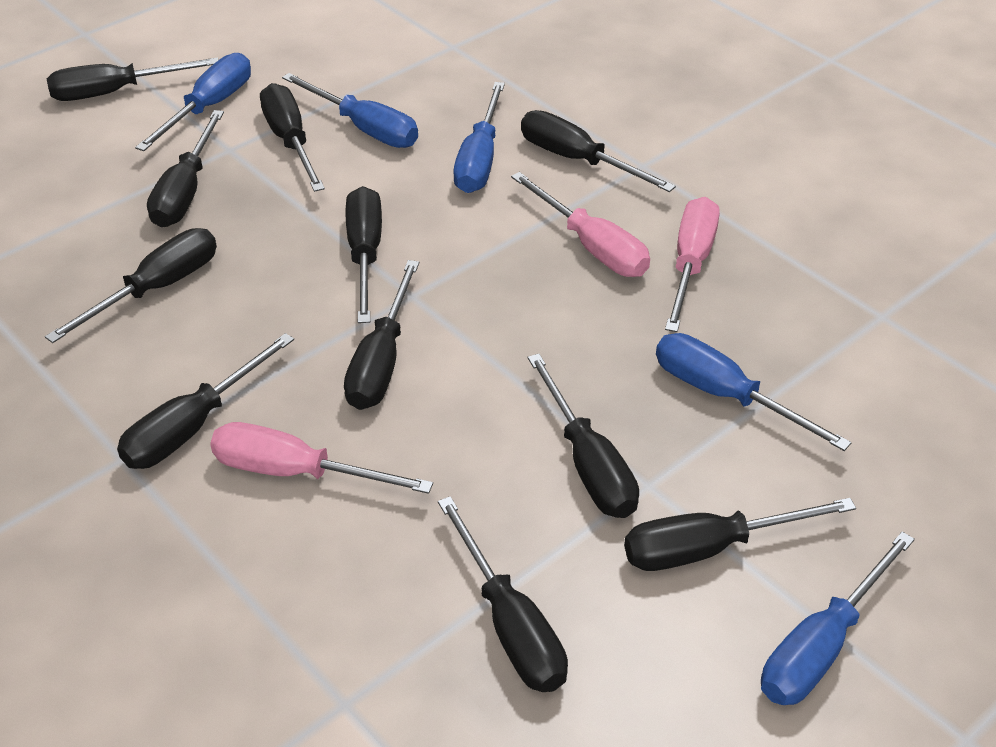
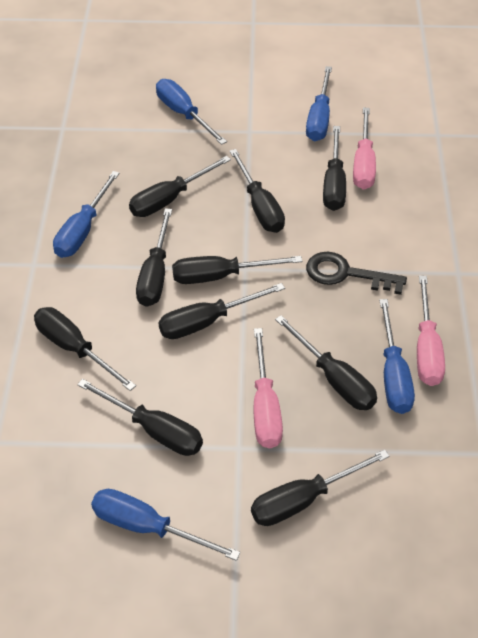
black key: none = 0 -> [306,252,407,295] = 1
black screwdriver: [45,228,217,343] [47,57,219,101] [117,333,294,469] [147,110,224,227] [260,83,325,192] [344,260,419,410] [346,186,382,323] [438,496,568,692] [521,110,676,192] [528,354,639,518] [624,498,856,571] = 11 -> [34,307,136,391] [77,379,203,456] [129,156,231,217] [136,208,172,307] [158,283,285,339] [172,256,302,284] [229,149,285,233] [251,450,390,526] [275,315,377,410] [323,126,346,211] = 10

